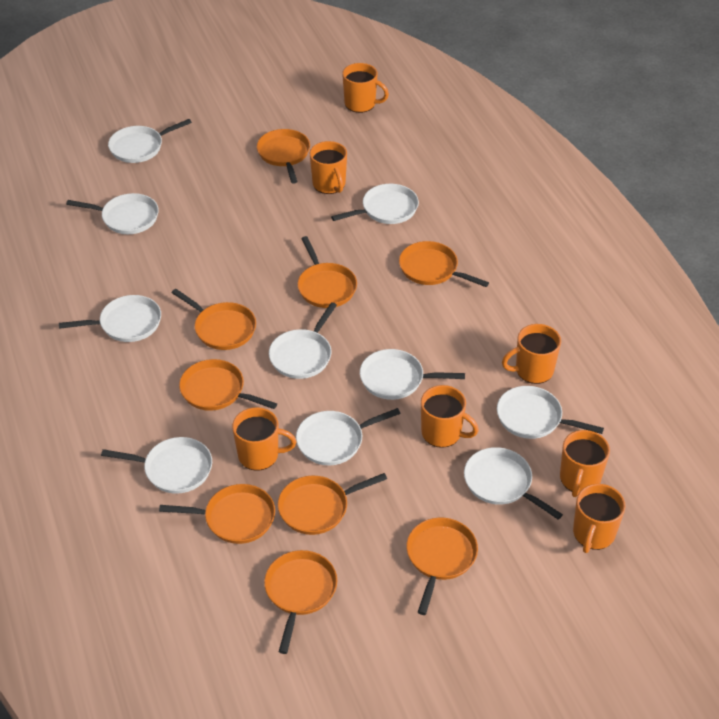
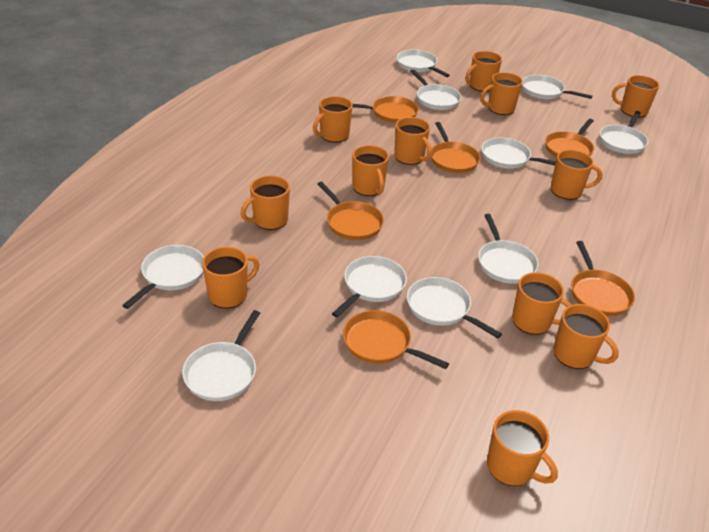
orange mug: [232,407,296,471] [310,141,347,194] [342,63,389,113] [421,385,479,448] [502,324,561,384] [560,430,610,497] [573,484,625,553] = 7 -> [202,247,259,308] [241,175,290,230] [313,96,353,142] [352,145,389,196] [394,117,432,165] [466,51,502,92] [480,72,523,115] [487,410,558,486] [512,272,572,335] [551,150,602,200] [553,304,619,369] [612,75,659,117] = 12
orange pan: [159,484,275,544] [172,289,256,350] [179,359,277,411] [257,129,310,184] [264,550,337,654] [278,473,387,535] [298,236,357,308] [399,241,489,287] [406,518,478,615] = 9 -> [317,182,384,240] [343,310,449,369] [353,96,419,123] [431,122,480,173] [545,119,594,157] [571,241,635,316] = 6

